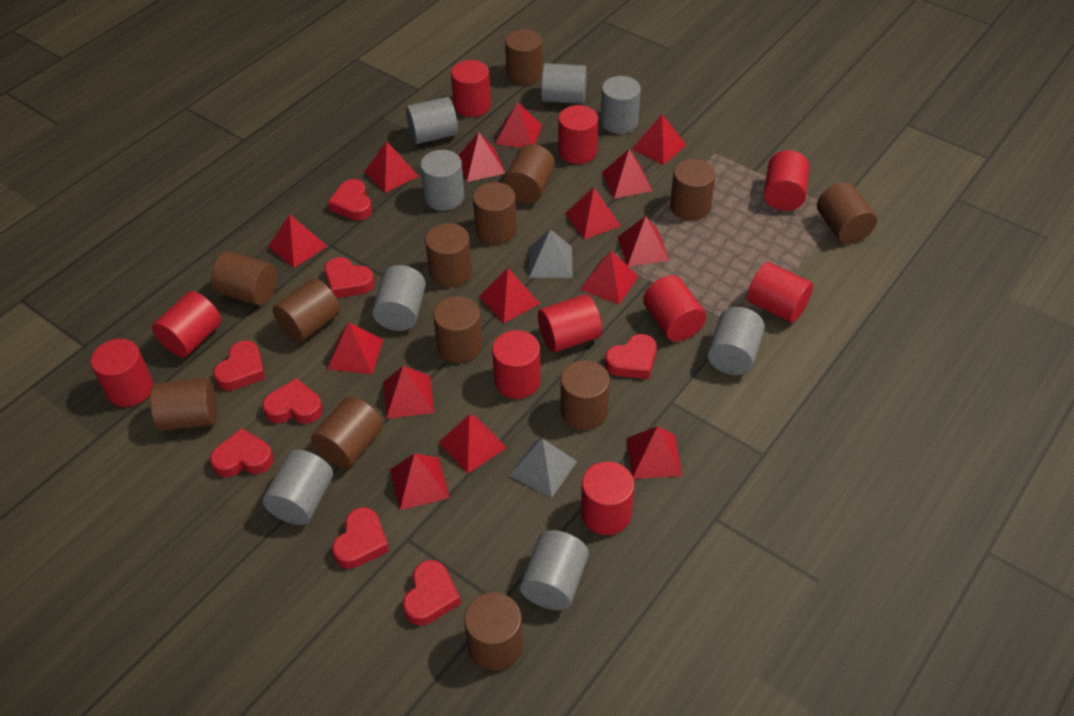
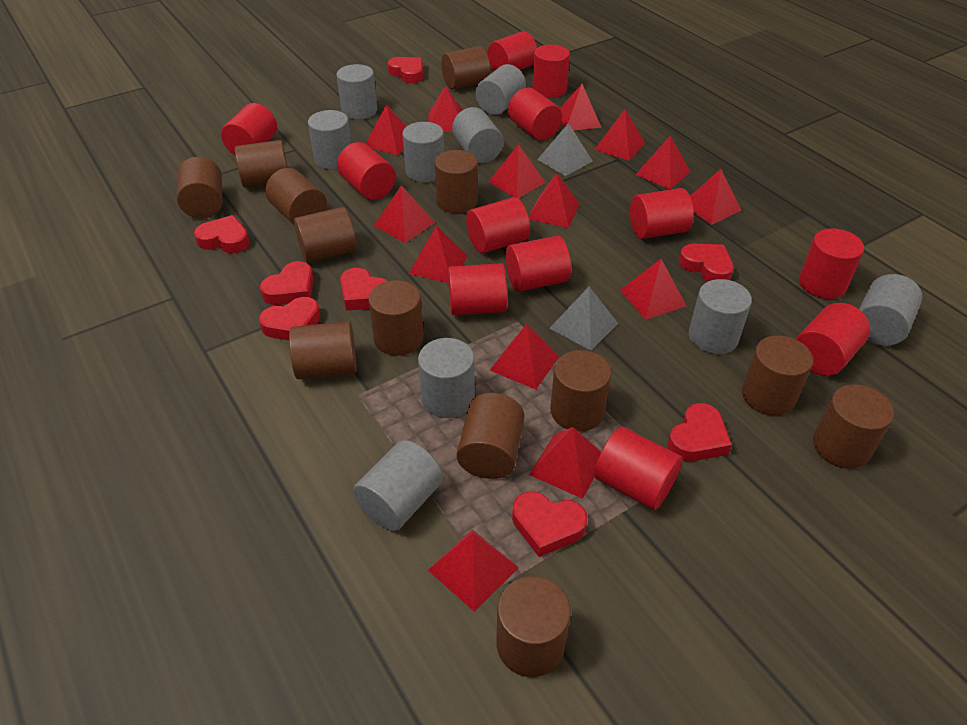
grey cylinder: [263,450,333,525] [372,265,426,331] [406,97,458,144] [420,150,465,211] [520,530,589,610] [541,63,587,104] [601,76,641,134] [708,307,765,375] = 8 -> [308,110,352,170] [336,64,377,120] [353,440,443,531] [402,122,444,182] [418,338,475,418] [452,107,503,163] [476,64,526,115] [689,279,752,354] [859,274,922,346] = 9
red cylinder: [91,339,153,407] [152,291,222,357] [451,60,491,117] [492,330,541,399] [538,294,602,352] [558,105,598,164] [581,461,635,535] [643,275,706,342] [747,262,813,323] [764,150,809,211] = 10 -> [221,103,277,155] [337,142,396,200] [448,263,507,315] [466,197,530,253] [488,31,537,71] [506,236,571,292] [508,88,562,140] [532,45,570,98] [594,426,682,510] [630,188,694,239] [796,303,870,376] [799,228,864,299] = 12
red pyramid: [268,214,327,268] [327,323,384,375] [364,141,419,193] [383,366,434,419] [390,453,450,510] [438,414,507,474] [458,132,506,182] [479,268,540,323] [495,102,542,148] [565,187,621,239] [580,251,639,305] [602,149,653,199] [618,216,669,267] [627,426,682,479] [632,114,686,165] = 15 -> [365,104,407,155] [374,186,435,243] [409,225,467,283] [428,86,463,132] [428,529,519,612] [488,144,546,198] [490,324,559,390] [529,173,580,228] [529,427,601,499] [560,84,601,130] [594,110,645,161] [620,259,686,320] [635,136,691,189] [690,169,742,225] = 14

